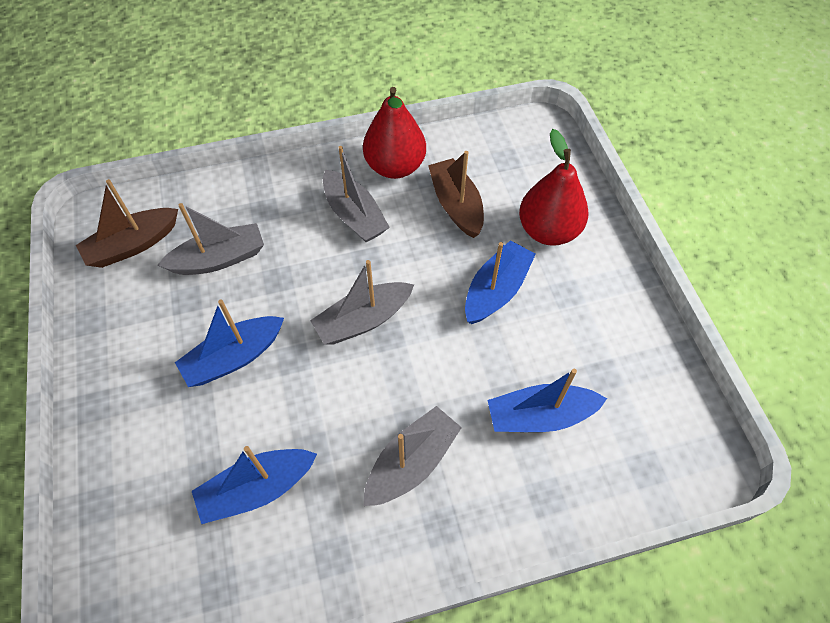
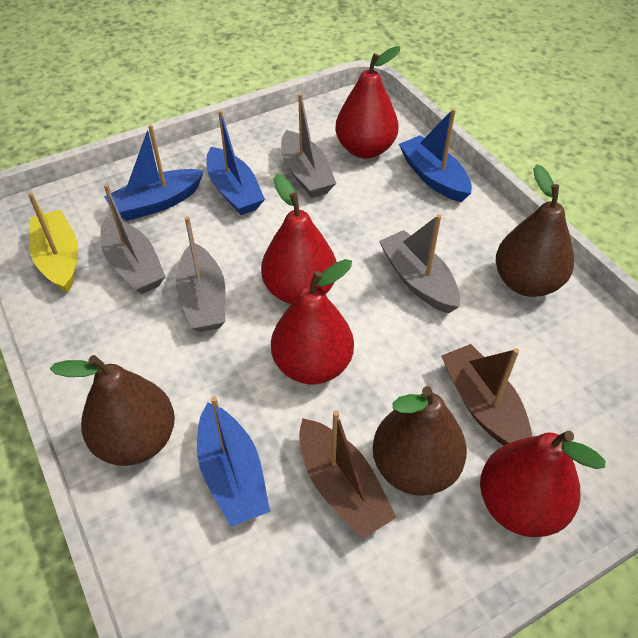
brown pear: none = 0 -> [50,355,175,466] [373,386,467,496] [496,164,574,297] = 3
red pear: [363,87,426,179] [519,129,589,246] = 2 -> [261,174,336,304] [271,259,354,384] [335,46,400,159] [480,431,605,537] = 4
yellow boat: none = 0 -> [28,193,78,293] = 1

